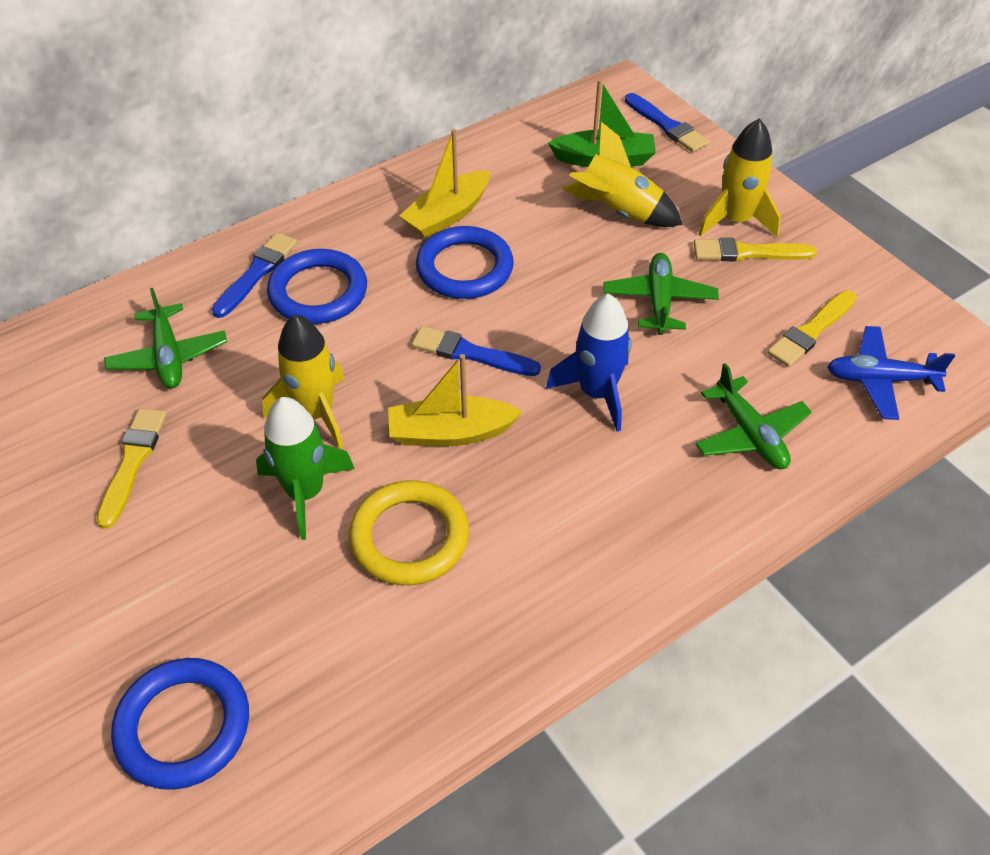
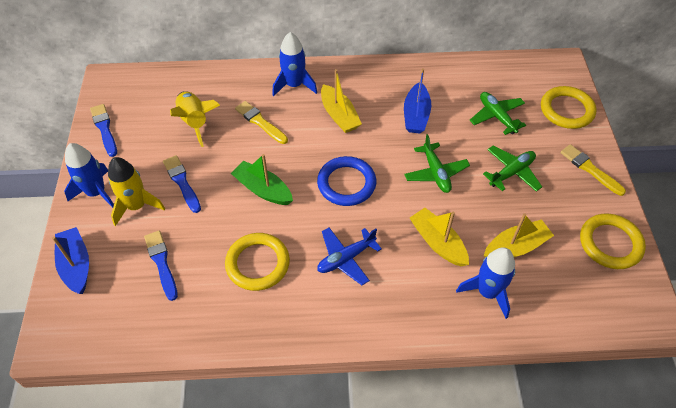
blue boat: none = 0 -> [52,227,89,294] [404,68,431,134] = 2
blue ring: [111,658,249,790] [267,249,367,324] [416,226,514,299] = 3 -> [317,156,376,206] = 1
blue rocket: [546,294,631,432] = 1 -> [64,143,114,208] [272,32,317,97] [456,247,515,319] = 3
green rocket: [256,397,355,540] = 1 -> none = 0
yellow boat: [388,354,523,446] [399,129,490,238] = 2 -> [321,69,362,133] [410,208,469,266] [484,213,554,257] = 3
yellow brush: [96,408,167,529] [694,238,817,261] [767,290,856,367] = 3 -> [235,101,288,144] [560,144,626,196] = 2
yellow ring: [349,480,469,585] = 1 -> [225,233,290,291] [541,86,597,129] [580,213,646,269] = 3
yellow rocket: [262,315,345,449] [562,122,683,227] [698,118,781,237] = 3 -> [108,157,165,226] [170,91,220,147] = 2

